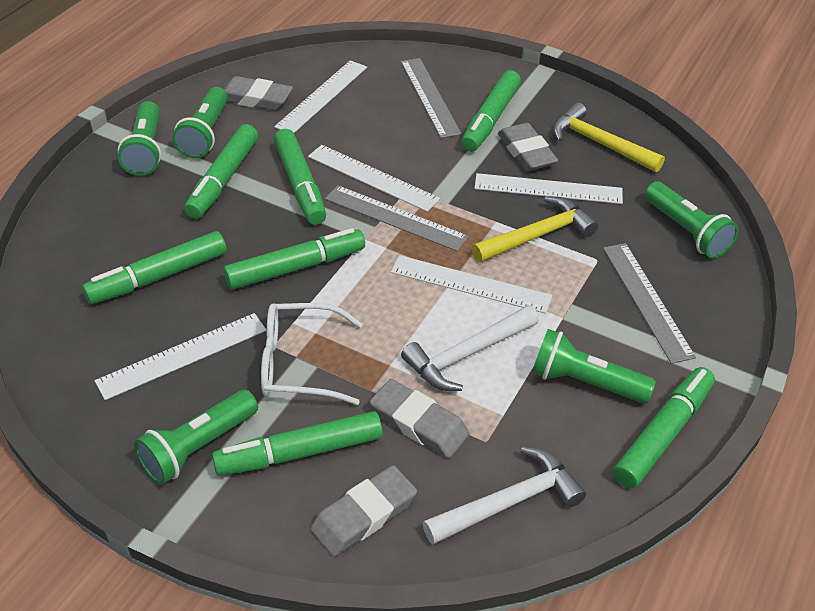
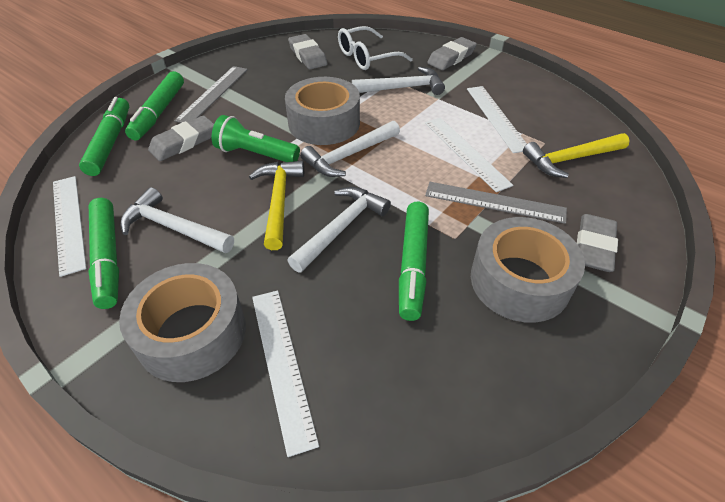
green flashlight: [118,101,161,176] [134,390,258,485] [172,87,228,158] [532,329,656,404] [645,182,739,258] = 5 -> [212,115,300,162] = 1
green marker: [82,231,227,304] [184,124,258,219] [212,411,383,476] [223,228,365,290] [274,129,326,225] [461,70,521,152] [613,367,715,488] = 7 -> [79,97,129,176] [88,198,119,309] [125,71,184,140] [399,202,429,321] = 4
grey ruler: [325,185,469,251] [401,58,461,138] [603,243,696,364] = 3 -> [174,66,248,123] [425,182,567,224] = 2
grey tape: none = 0 -> [119,263,246,382] [285,77,360,145] [471,217,585,323] = 3
white hammer: [401,305,539,391] [423,447,586,545] = 2 -> [120,187,234,253] [287,187,391,272] [300,121,400,177] [352,67,445,95] = 4
white ruler: [95,313,267,400] [274,60,367,133] [308,145,440,212] [391,255,552,314] [474,173,623,204] = 5 -> [53,176,87,277] [252,290,319,457] [425,118,513,192] [467,86,527,153] = 4

